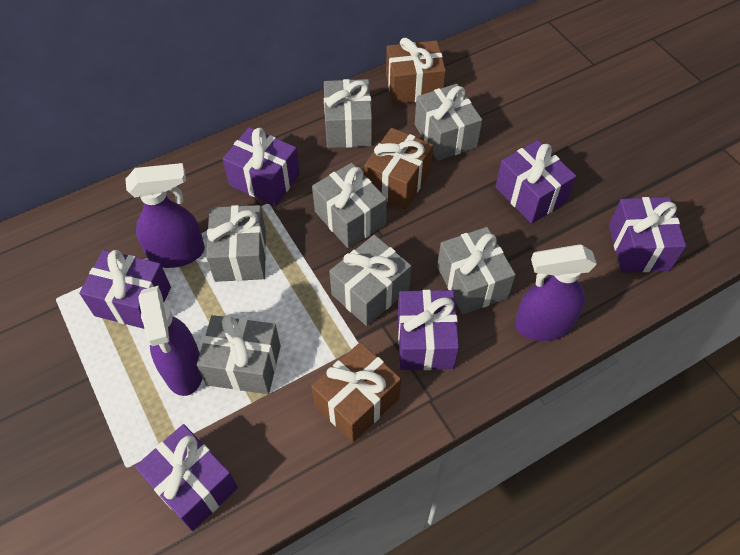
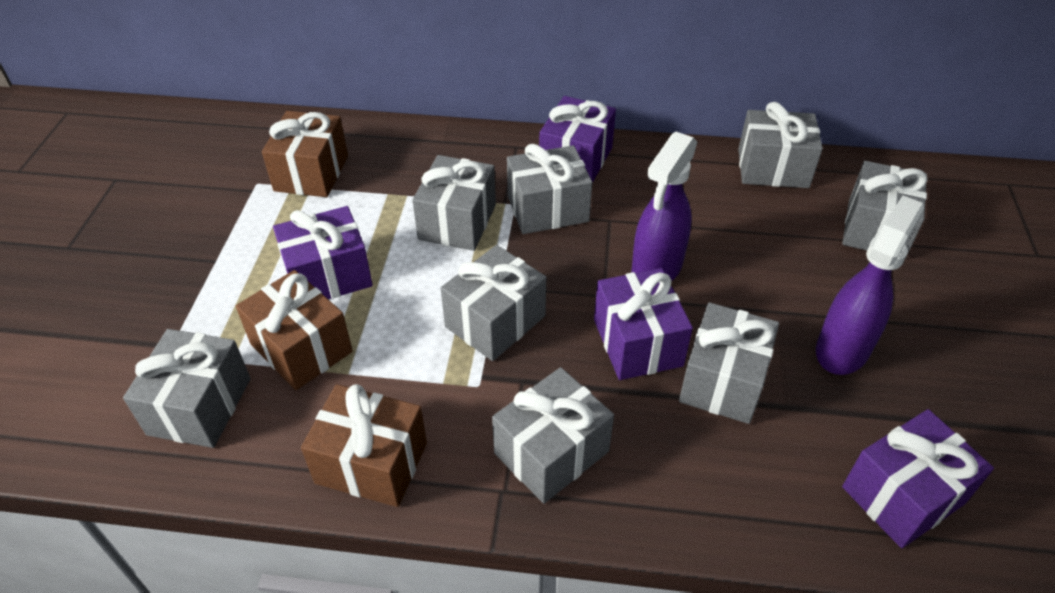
grey gift: [197,315,281,394] [206,205,266,282] [312,163,387,248] [324,79,372,148] [329,235,411,326] [415,84,482,161] [437,227,516,314] = 7 -> [123,329,251,448] [412,155,496,251] [441,245,546,361] [492,367,614,504] [507,144,592,234] [679,302,779,424] [738,102,823,188] [842,161,928,259] = 8
purple gift: [79,250,171,329] [135,424,238,531] [223,127,300,206] [398,290,459,370] [495,140,576,224] [609,197,686,273] = 6 -> [273,206,373,299] [539,96,616,183] [594,268,693,380] [842,409,994,548] = 4
purple spray bottle: [125,163,205,268] [138,286,202,396] [515,244,597,341] = 3 -> [631,132,697,282] [816,195,924,375] = 2

